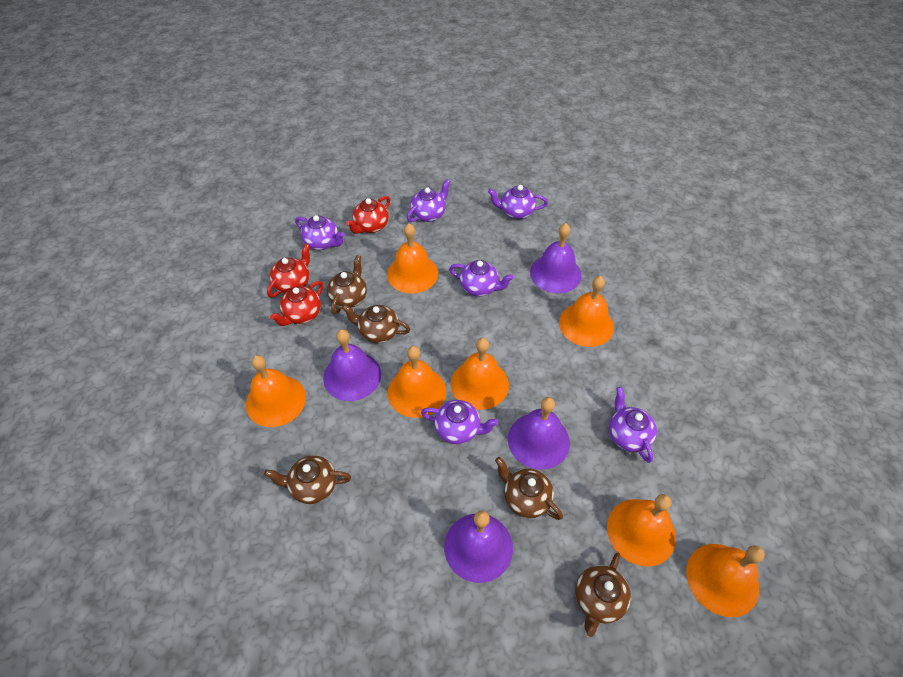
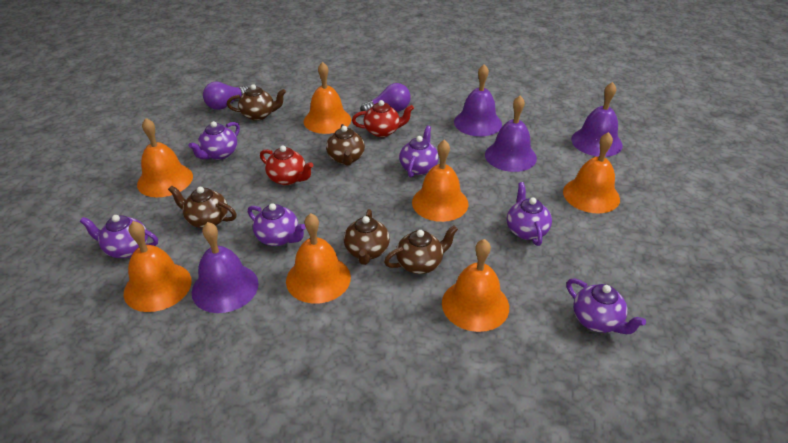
purple light bulb: none = 0 -> [203,82,249,110] [361,83,411,112] = 2
red teapot: [267,243,310,297] [270,281,323,326] [346,196,390,234] = 3 -> [260,146,313,185] [352,100,414,137] = 2

